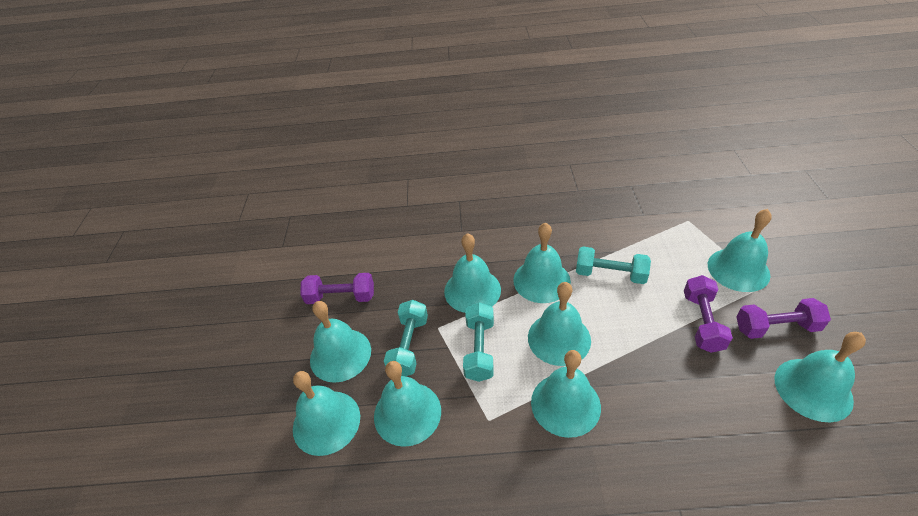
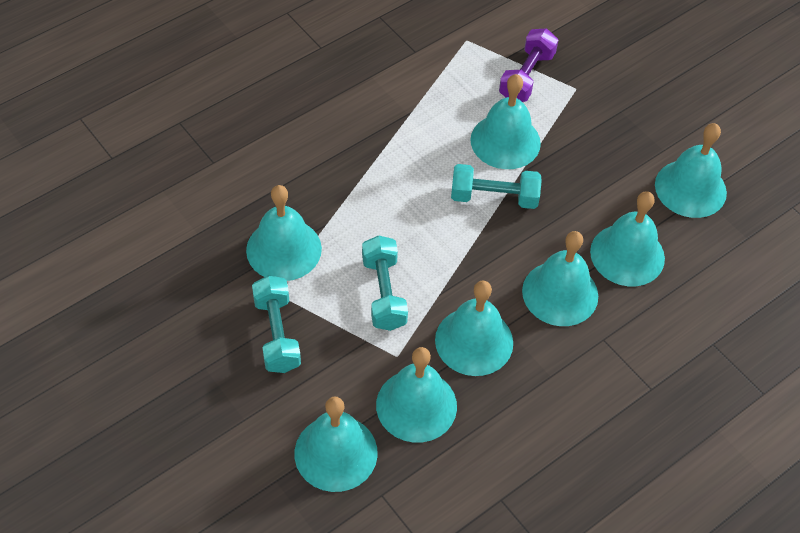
purple dumbbell: [300,273,374,304] [684,275,733,353] [736,298,831,339] = 3 -> [499,28,558,102] = 1
turquoise bell: [293,371,360,456] [310,301,371,383] [374,361,441,447] [444,233,501,313] [513,223,571,303] [528,282,591,366] [531,350,601,438] [708,209,772,292] [774,332,866,422] = 9 -> [246,185,322,281] [294,397,378,492] [376,347,457,443] [435,281,513,376] [470,74,541,169] [522,231,598,326] [590,191,665,286] [655,123,727,218] = 8

